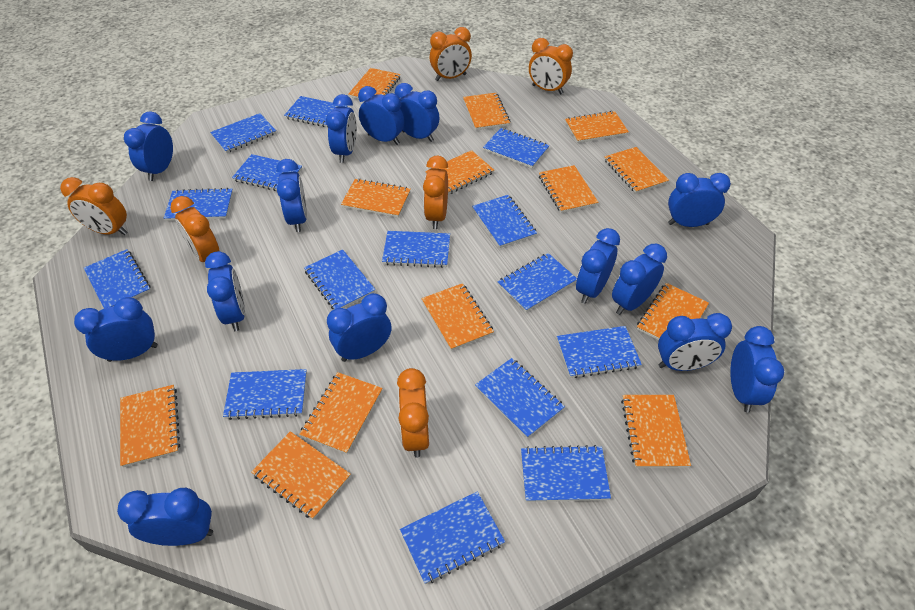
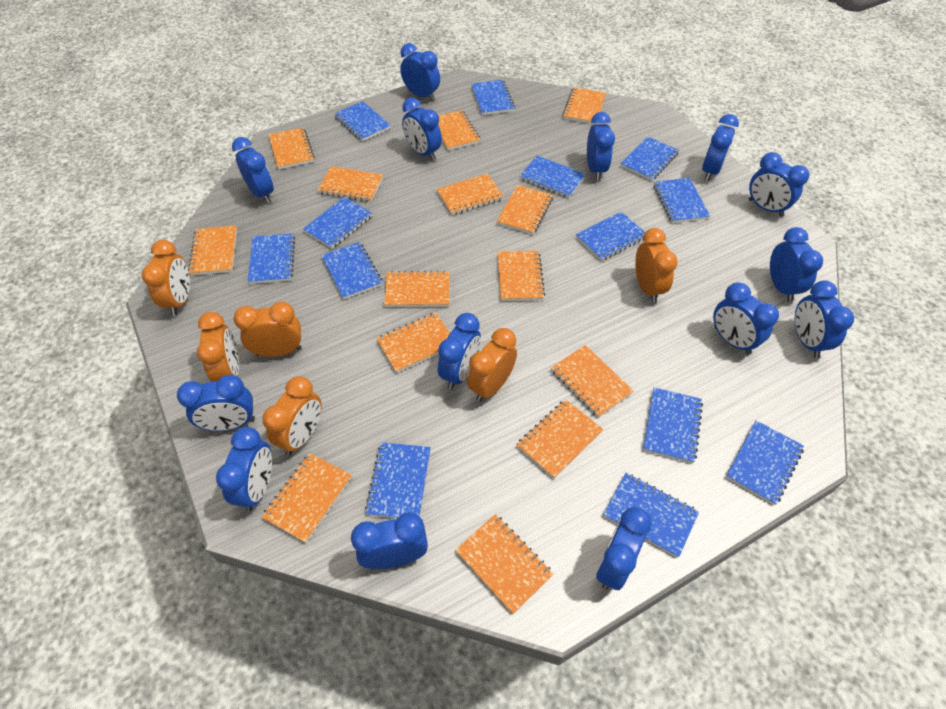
blue notebook: [84,249,151,309] [164,188,233,221] [210,113,276,153] [223,369,307,420] [232,154,302,191] [284,96,347,128] [304,249,376,309] [382,231,450,268] [400,491,505,584] [472,195,537,248] [475,358,565,438] [483,128,550,168] [498,253,577,312] [521,445,611,502] [557,326,642,378] = 15 -> [248,233,295,284] [303,197,372,249] [321,242,383,299] [334,101,391,141] [365,442,431,518] [471,80,515,115] [520,156,586,198] [576,212,645,261] [603,473,699,558] [620,136,679,181] [643,387,703,463] [654,178,710,223] [726,420,804,505] = 13
orange notebook: [120,385,180,467] [251,431,351,520] [299,372,383,454] [341,178,411,218] [348,68,400,99] [421,283,494,351] [425,150,494,195] [463,93,510,130] [539,165,598,213] [565,111,629,143] [604,147,669,193] [621,395,691,468] [637,283,709,340] = 13 -> [188,225,237,276] [261,453,352,543] [269,127,315,169] [318,166,383,202] [376,313,450,373] [384,270,450,307] [437,173,504,215] [438,110,481,150] [455,514,554,614] [497,185,553,235] [498,251,545,301] [517,399,603,479] [551,345,634,418] [563,87,606,125] = 14

